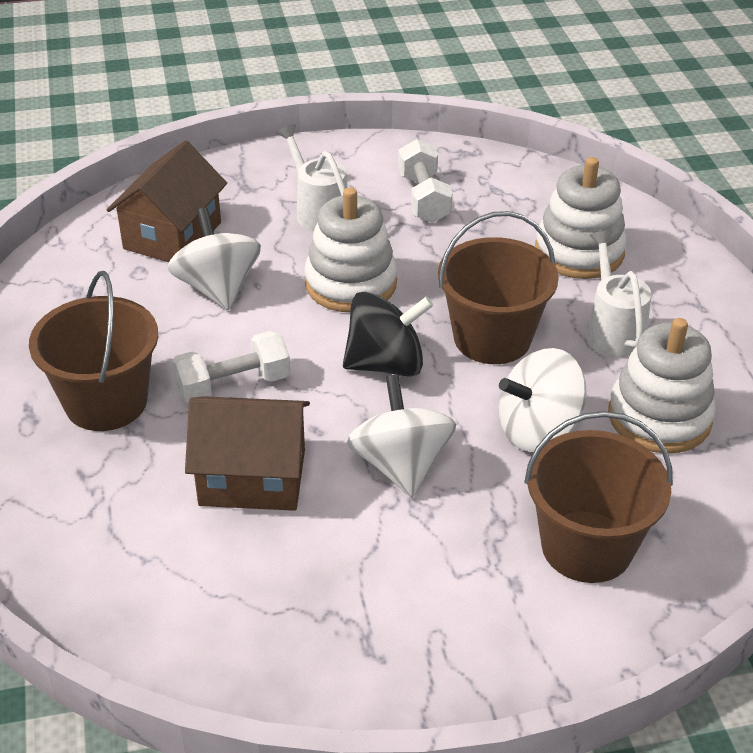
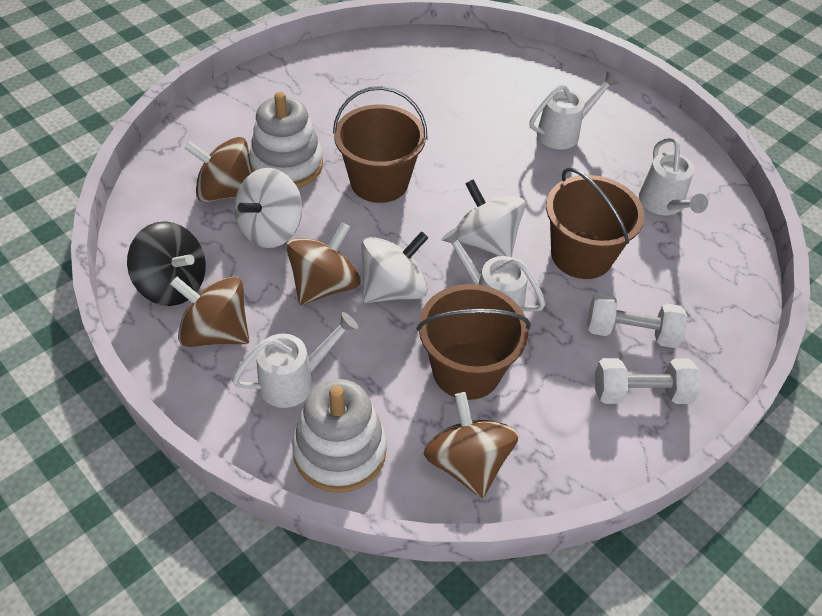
brown house: [107,140,227,262] [185,396,310,511] = 2 -> none = 0
brown spinning top: none = 0 -> [170,277,249,347] [184,137,252,202] [286,222,361,305] [423,392,519,498] = 4
white stacking toy: [304,188,397,312] [535,157,627,279] [608,318,716,453] = 3 -> [249,92,323,188] [292,379,387,493] = 2
white watering can: [277,124,348,232] [586,230,651,357] = 2 -> [232,312,358,408] [441,228,546,312] [530,72,619,150] [639,137,708,215] = 4

